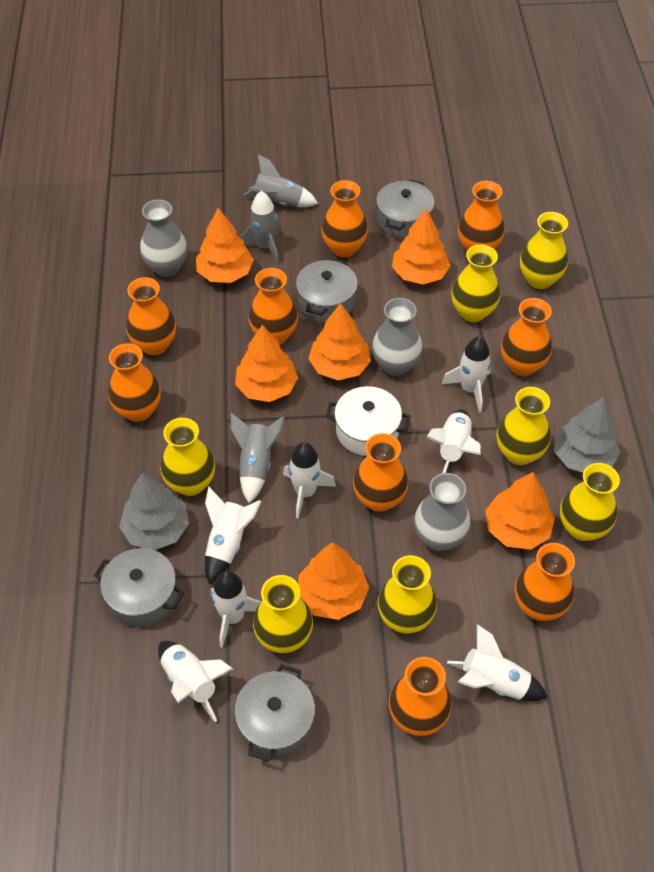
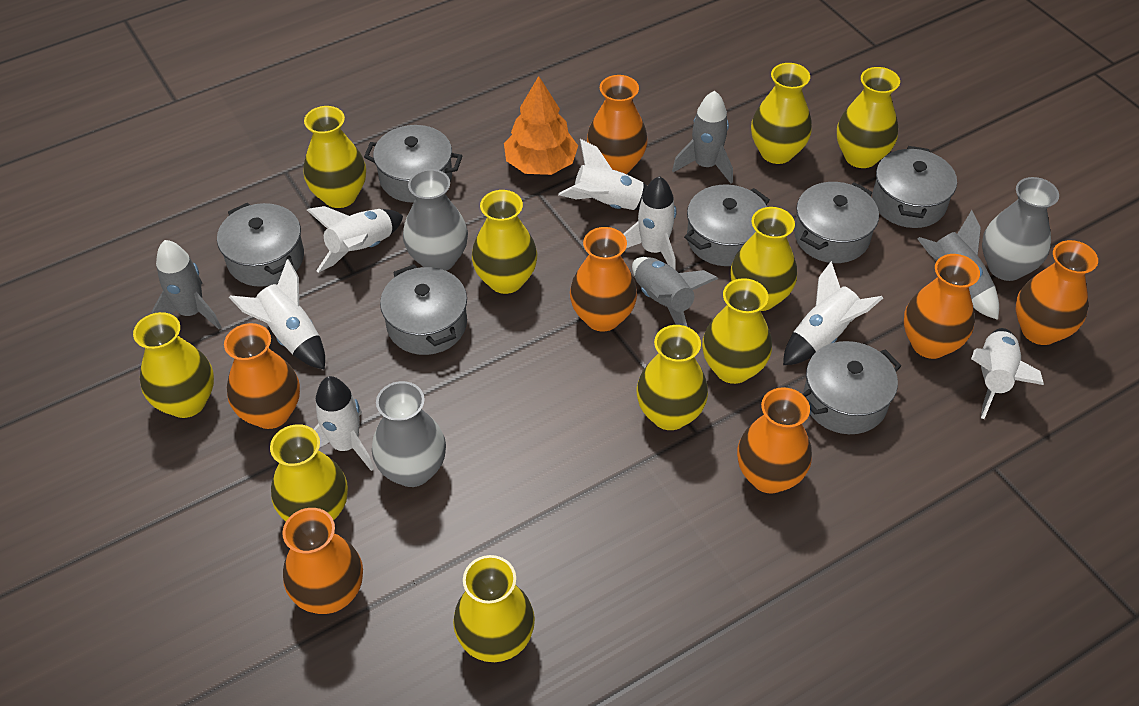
grey pot: [94,548,184,627] [234,664,315,762] [296,258,358,322] [376,179,435,239] = 4 -> [217,203,304,287] [364,125,462,203] [380,264,467,355] [684,184,770,266] [794,182,879,263] [803,341,901,434] [872,146,957,228] = 7
grey rocket: [230,413,284,503] [240,191,280,264] [243,154,318,207] = 3 -> [152,240,222,330] [632,257,718,327] [672,91,733,184] [918,210,999,320] = 4
grey tree: [119,473,189,550] [554,397,620,472] = 2 -> none = 0
orange tree: [196,208,254,283] [235,325,298,402] [298,542,369,620] [308,303,371,380] [392,209,450,284] [485,472,555,549] = 6 -> [504,76,578,175] = 1
orange vase: [108,343,161,422] [126,277,176,355] [248,268,298,345] [321,180,368,257] [353,433,408,512] [389,657,452,736] [458,181,505,252] [501,298,552,376] [515,543,575,621] = 9 -> [224,323,300,429] [282,508,363,614] [570,227,637,331] [587,75,648,174] [737,387,812,494] [904,254,980,359] [1016,240,1098,345] = 7
white pot: [326,386,411,456] = 1 -> none = 0
yellow vase: [160,418,215,496] [253,575,313,653] [377,555,437,634] [451,244,500,322] [497,387,551,465] [520,212,568,289] [560,463,620,541] = 7 -> [133,312,214,418] [270,424,348,521] [304,106,366,208] [453,555,535,662] [472,190,537,294] [636,325,708,430] [702,278,772,384] [730,207,797,311] [751,63,812,164] [837,67,900,168] = 10

